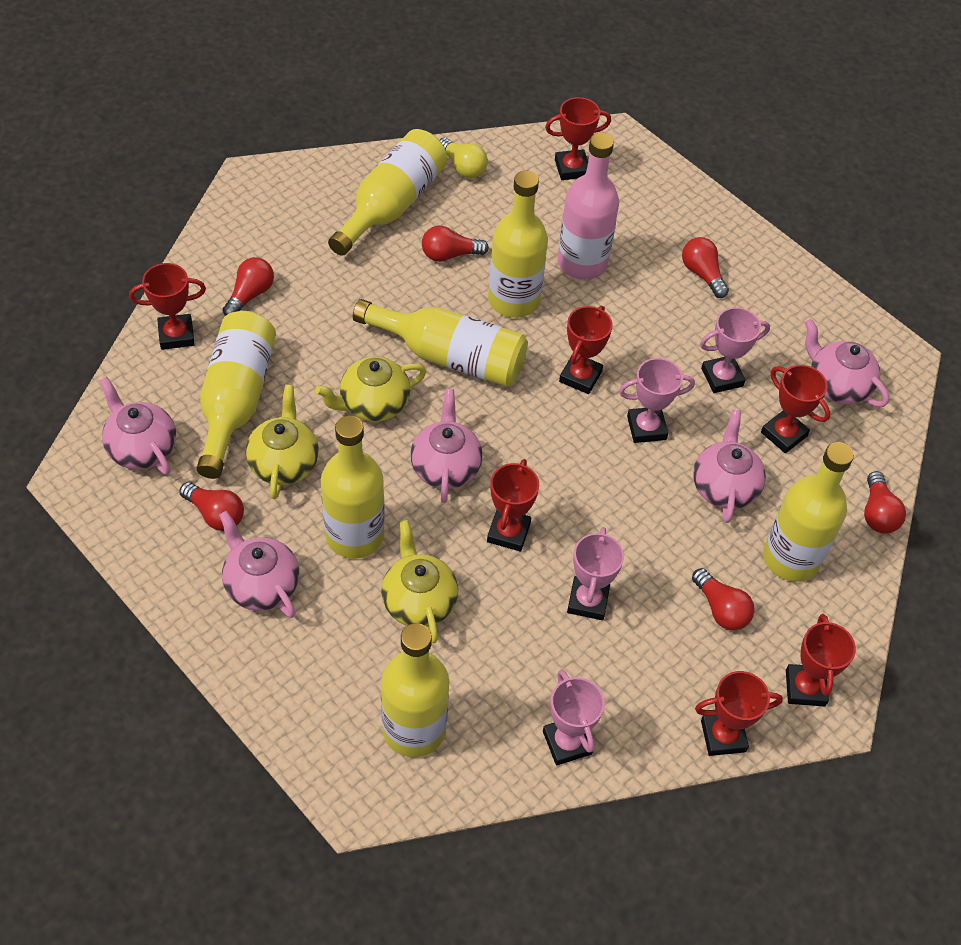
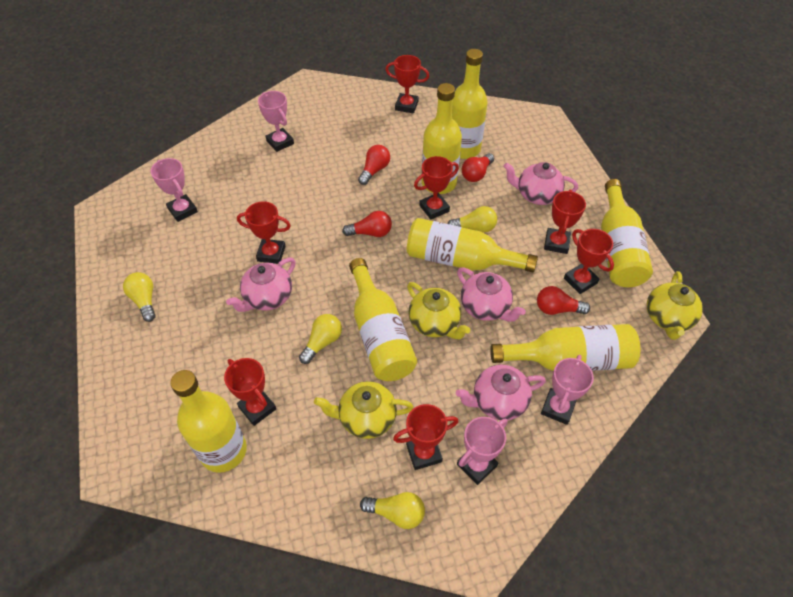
pink bottle: [557,133,619,280] = 1 -> none = 0
pink teapot: [100,377,176,475] [219,511,299,618] [410,389,483,503] [693,409,766,523] [805,319,889,407] = 5 -> [226,258,296,312] [456,365,546,420] [457,267,526,322] [503,162,578,205] = 4
red light bulb: [179,482,244,531] [223,257,274,316] [422,226,489,262] [682,237,729,298] [692,568,755,630] [864,471,906,533] = 6 -> [342,211,392,237] [358,145,390,185] [462,153,494,182] [537,286,590,315] = 4
yellow light bulb: [440,138,488,178] = 1 -> [123,272,156,322] [299,314,342,364] [360,492,425,529] [447,206,497,233] = 4

